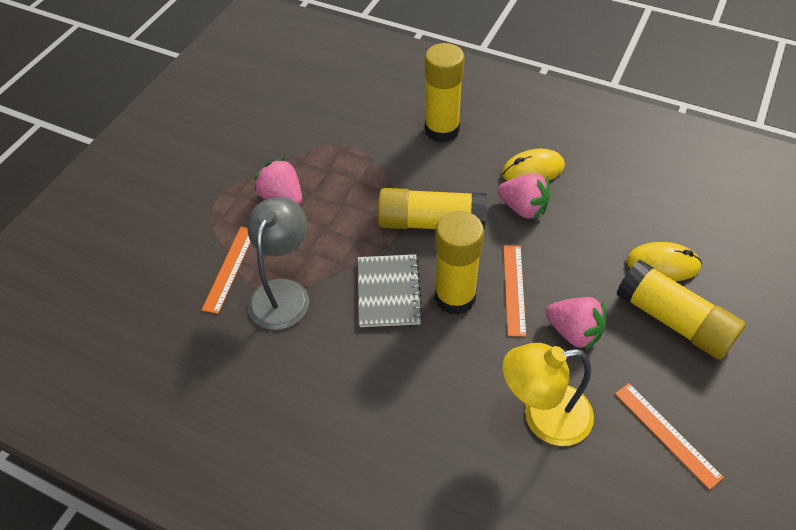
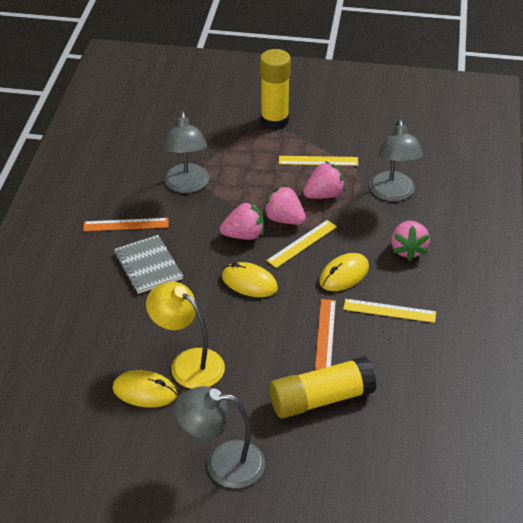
grey lamp: [247,197,309,330] = 1 -> [163,111,209,193] [175,386,265,488] [370,119,423,201] = 3
orange ruler: [202,227,251,314] [503,245,526,337] [615,383,724,490] = 3 -> [83,218,169,231] [315,299,336,370] = 2
pink strawberry: [254,158,302,205] [498,173,551,220] [546,297,606,351] = 3 -> [220,201,264,240] [263,185,306,225] [303,161,346,199] [391,221,430,261] = 4
yellow glue stick: [378,188,487,231] [425,43,465,143] [435,211,484,315] [616,259,746,360] = 4 -> [260,49,291,130] [269,356,377,418] = 2
yellow mouse: [502,149,565,181] [626,242,702,281] = 2 -> [113,370,177,408] [222,262,278,297] [319,253,369,291] = 3
yellow ruler: none = 0 -> [266,220,337,268] [279,156,358,166] [343,299,436,323] = 3

